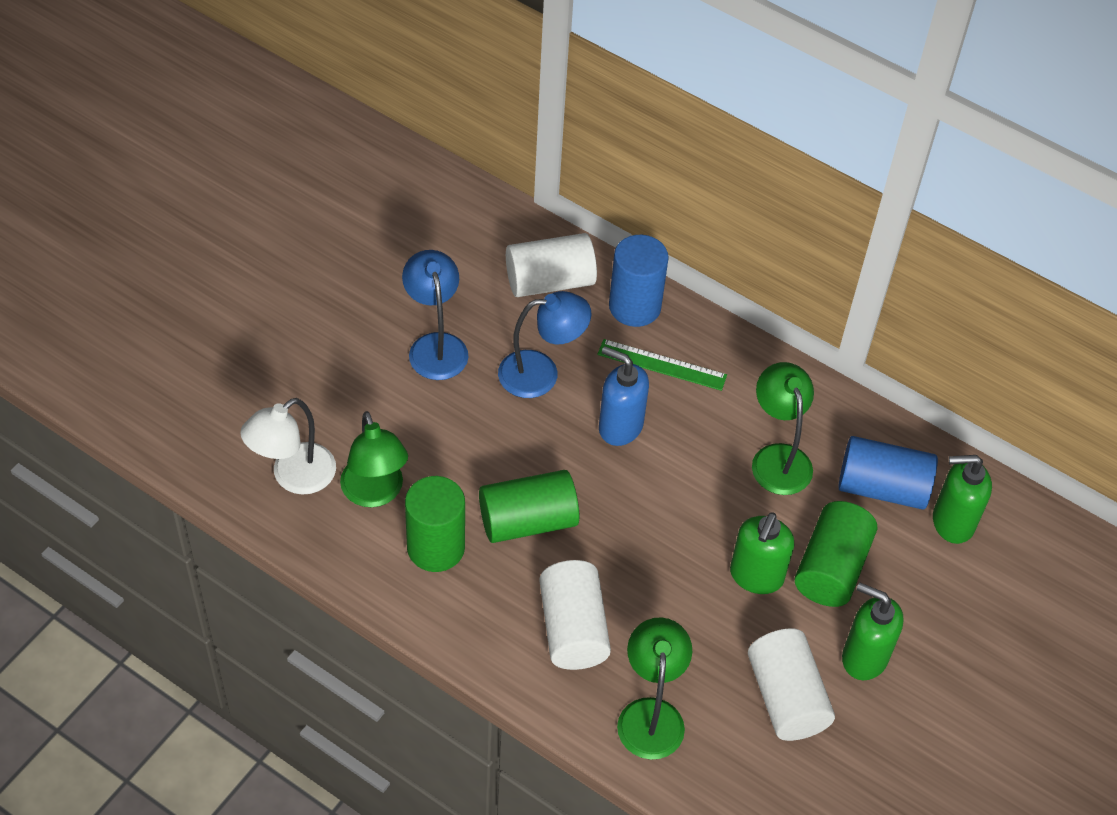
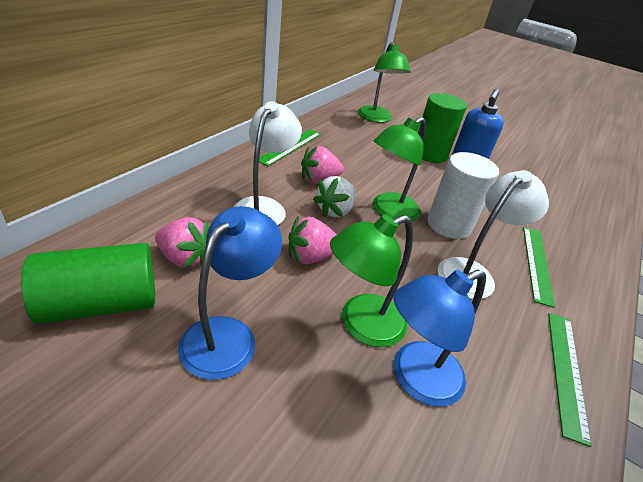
blue cylinder: [609,235,669,327] [838,436,938,510] = 2 -> none = 0
green cylinder: [405,476,465,572] [479,470,579,543] [795,501,877,607] = 3 -> [21,243,155,324] [418,93,467,163] = 2
green ruler: [597,339,727,391] = 1 -> [259,129,321,166] [523,227,555,308] [548,313,591,447] = 3
green soap dispenser: [730,512,794,594] [842,583,903,680] [933,455,992,544] = 3 -> none = 0
pink strawberry: none = 0 -> [155,217,209,269] [288,217,337,264] [301,146,344,184] = 3
white cylinder: [506,233,597,297] [539,560,611,670] [748,628,835,741] = 3 -> [427,152,499,239] = 1
white lamp: [240,398,336,495] = 1 -> [234,101,302,226] [438,170,549,299] = 2
white strawberry: none = 0 -> [313,176,356,217] = 1

